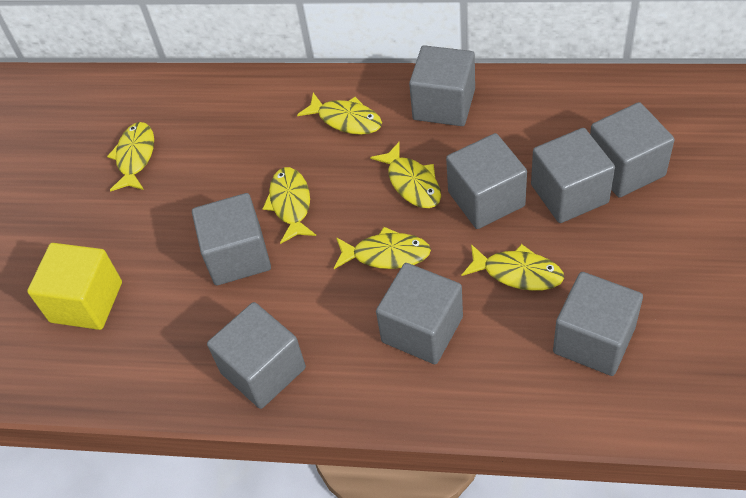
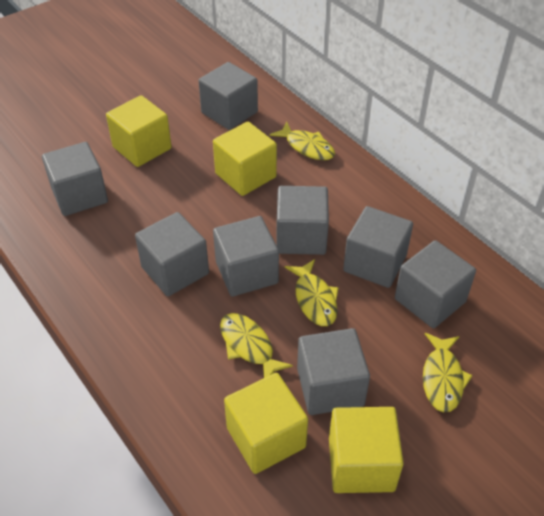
yellow cube: [27,243,122,330] = 1 -> [106,95,172,167] [213,122,277,196] [224,373,308,474] [329,407,404,493] = 4
yellow fish: [107,122,154,192] [262,167,316,244] [297,93,382,135] [334,227,431,269] [370,142,441,208] [462,244,564,291] = 6 -> [220,313,293,378] [270,122,335,160] [285,259,339,326] [423,333,473,412] = 4

